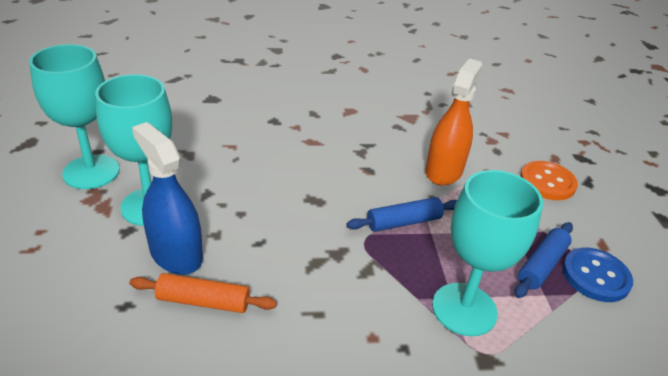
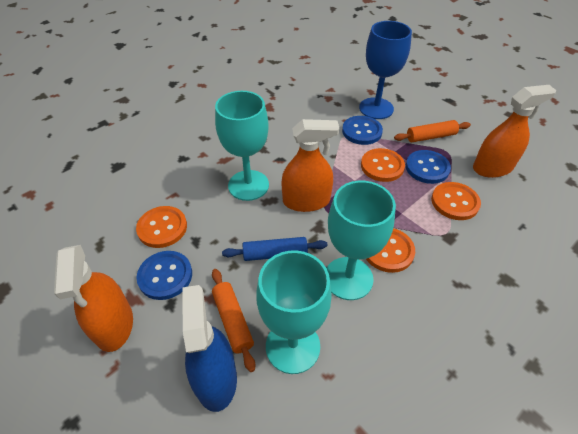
blue button: [562,248,633,302] = 1 -> [136,251,192,300] [342,116,383,145] [406,150,451,184] = 3
blue goblet: none = 0 -> [359,21,412,119] = 1
blue rolling pin: [347,197,457,232] [514,222,573,298] = 2 -> [222,237,327,261] = 1
orange button: [520,161,578,200] = 1 -> [136,206,187,248] [361,148,405,182] [366,228,415,273] [431,182,481,220] = 4
orange rolling pin: [129,273,277,313] = 1 -> [212,269,256,372] [394,120,471,142] = 2
orange spray bottle: [425,58,482,186] = 1 -> [54,245,133,352] [281,119,339,212] [473,85,556,178] = 3

